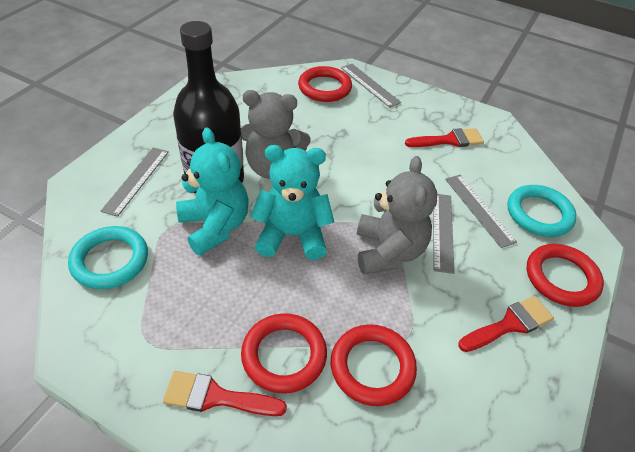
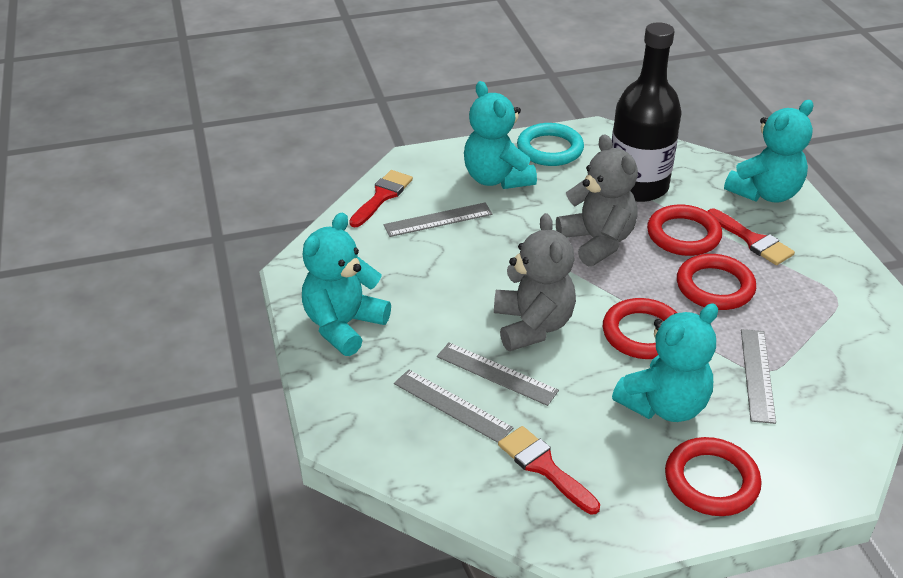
turquoise ring: [68,226,148,289] [508,185,577,237] = 2 -> [517,123,584,166] = 1
turquoise teddy bear: [176,128,249,256] [250,145,334,260] = 2 -> [302,212,391,356] [464,81,537,189] [612,304,718,422] [724,100,813,202] = 4

